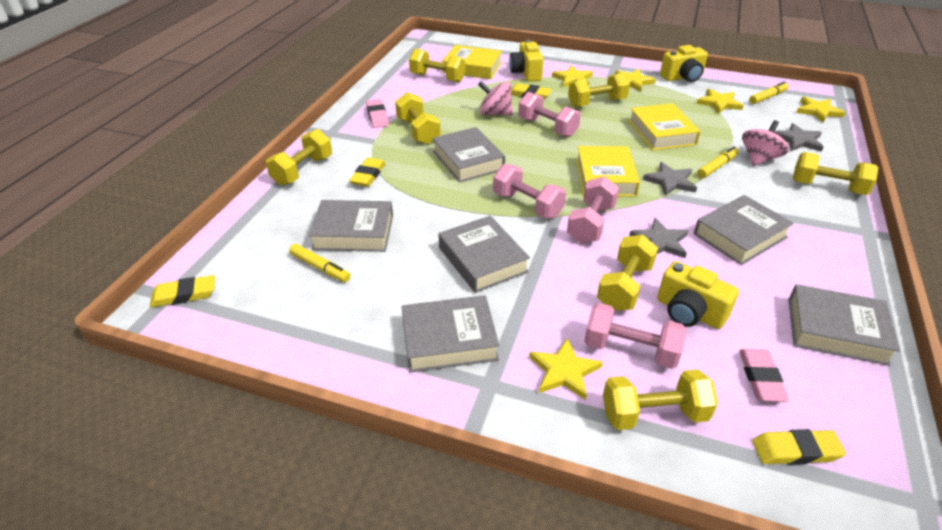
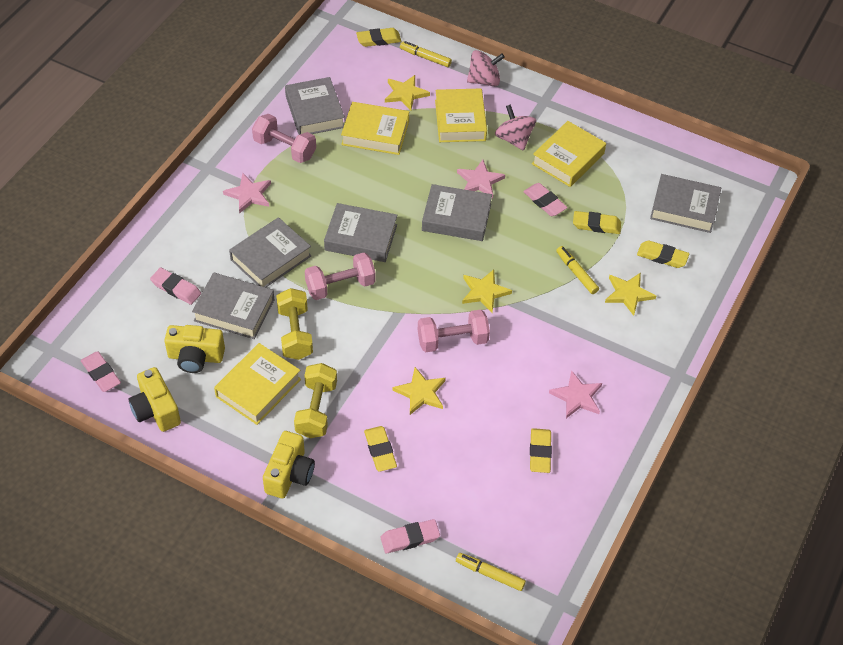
grey star: [629,218,689,258] [643,162,697,196] [774,123,823,152] = 3 -> none = 0
pink dumbbell: [493,164,566,219] [518,92,581,137] [567,176,619,243] [584,303,686,369] = 4 -> [252,114,316,163] [305,253,376,300] [418,310,490,352] = 3
pink eraser: [366,99,389,128] [739,349,789,402] = 2 -> [81,352,121,392] [150,268,201,305] [380,519,440,553] [523,183,567,216] = 4
pink star: none = 0 -> [223,173,271,214] [457,160,505,198] [549,370,602,418] = 3
yellow book: [443,45,502,79] [576,146,640,197] [629,103,701,150] = 3 -> [214,343,301,425] [341,102,409,155] [435,88,487,142] [532,121,606,187] = 4
yellow dumbbell: [266,129,332,186] [395,92,440,144] [409,49,465,82] [568,73,630,107] [597,235,658,311] [603,370,718,430] [793,152,878,195] = 7 -> [276,288,313,360] [294,363,337,438] = 2
yellow eraser: [150,275,215,307] [349,158,386,187] [511,83,552,100] [752,429,846,465] = 4 -> [356,28,401,47] [364,426,397,472] [530,428,552,473] [573,211,621,234] [637,240,689,268] = 5
yellow star: [529,338,603,400] [552,66,593,87] [615,69,656,92] [696,89,744,114] [796,97,846,123] = 5 -> [385,75,430,110] [393,367,446,415] [462,269,512,313] [605,273,656,316] = 4

